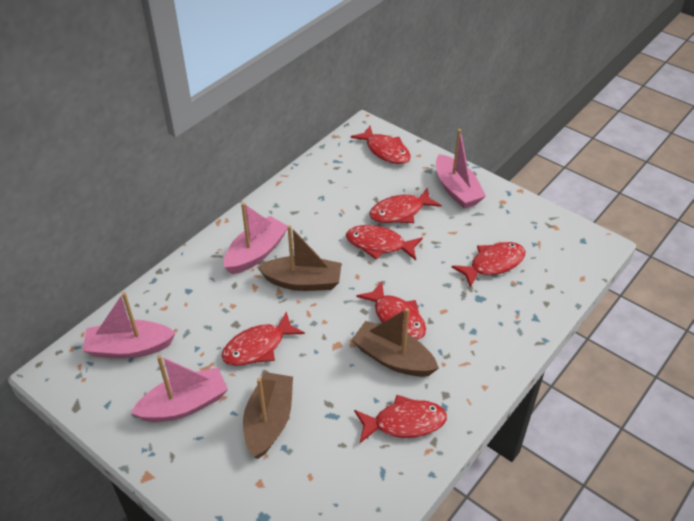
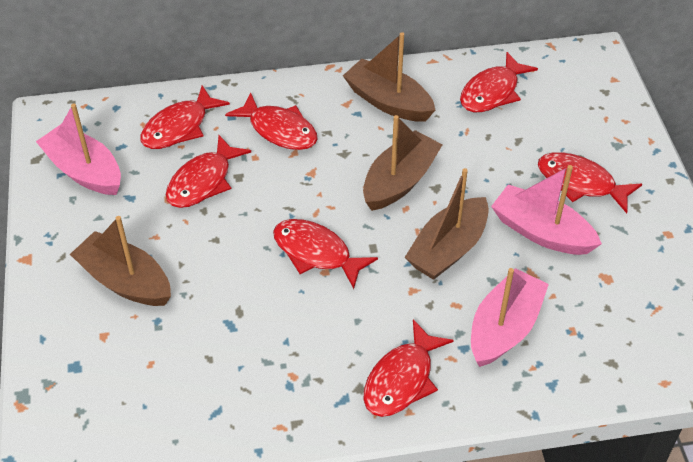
brown boat: [243,372,293,459] [257,225,342,291] [352,308,439,377] = 3 -> [70,216,171,306] [343,32,435,122] [363,115,443,211] [405,168,489,280] = 4
pink boat: [83,292,176,358] [131,355,228,422] [224,202,288,274] [436,129,486,209] = 4 -> [36,104,121,195] [471,268,549,367] [491,165,602,255] = 3

